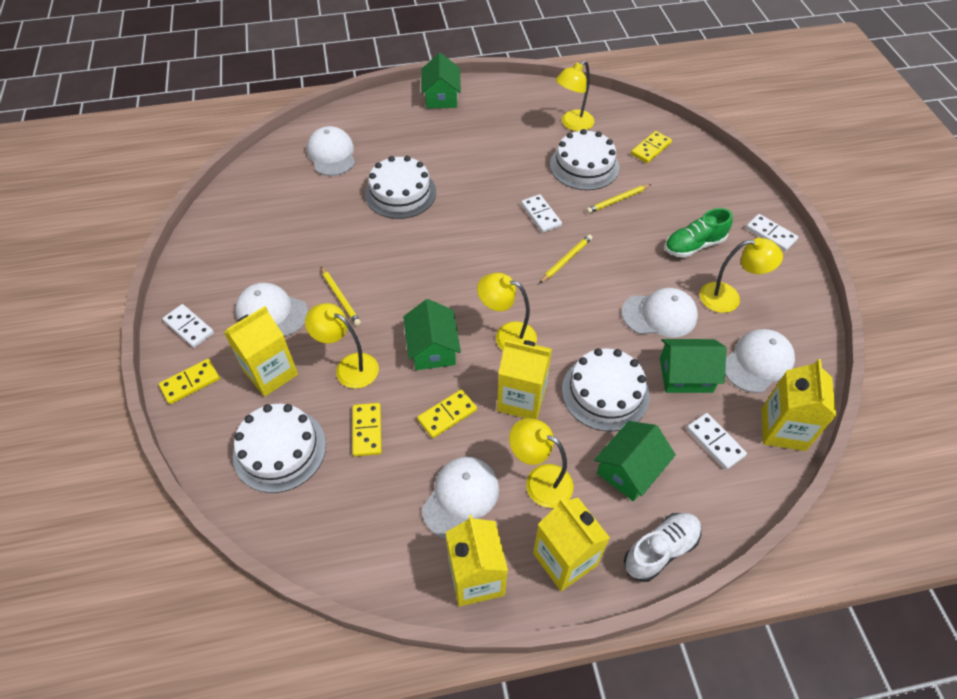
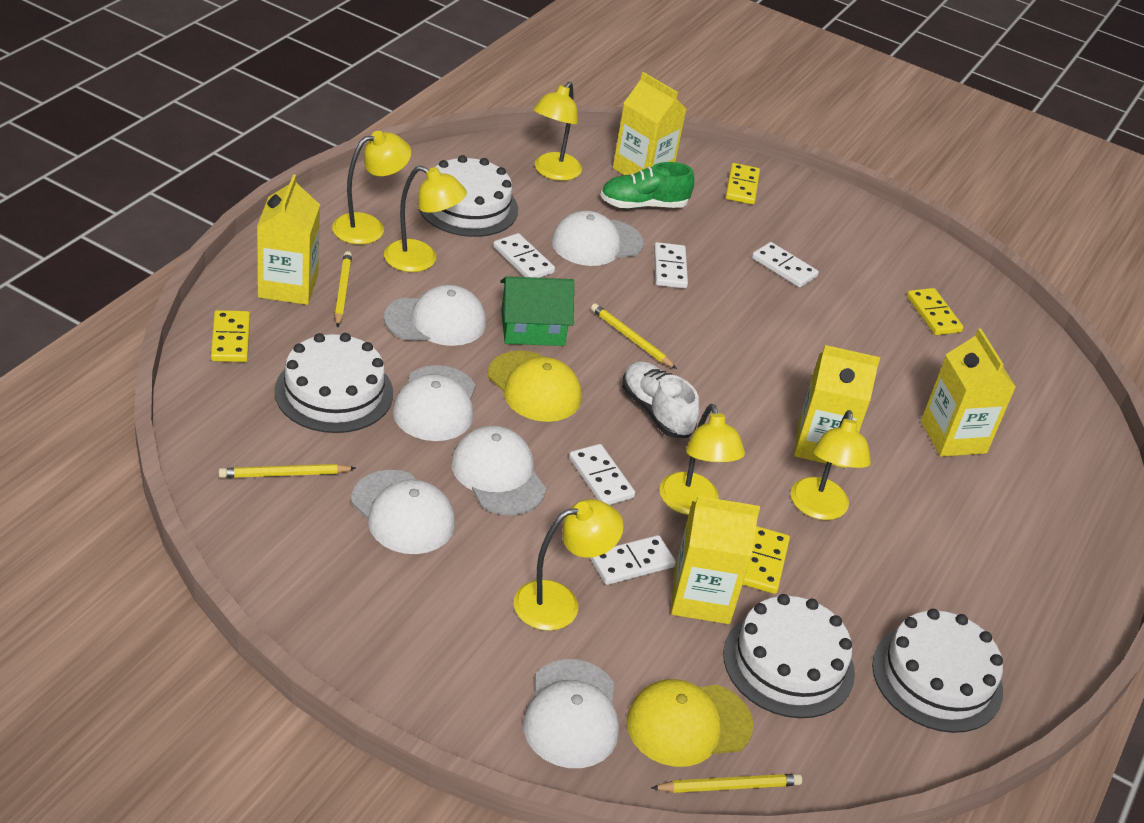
green house: [403,299,461,370] [421,53,461,108] [594,421,676,501] [660,339,727,393] = 4 -> [500,276,574,346] = 1
white cap: [235,283,308,336] [307,126,355,176] [422,457,499,539] [622,288,698,337] [725,329,795,393] = 5 -> [351,470,455,554] [384,285,486,346] [393,365,476,441] [451,425,546,515] [523,659,619,768] [552,211,643,266] = 6
white domino: [162,304,214,348] [521,194,562,233] [686,413,747,470] [746,214,798,251] = 4 -> [493,233,555,278] [569,444,635,505] [590,535,676,585] [654,242,688,289] [752,242,819,288] = 5
yellow cap: none = 0 -> [488,351,581,422] [626,679,753,767] = 2
yellow lamp: [305,303,379,389] [477,273,537,350] [509,418,574,508] [556,61,594,131] [700,238,783,313] = 5 -> [332,131,412,245] [384,166,467,272] [514,499,624,631] [533,81,582,181] [659,404,745,515] [791,410,871,520] = 6
yellow pencil: [321,267,361,326] [539,235,592,284] [586,184,651,214] = 3 -> [219,464,356,478] [335,251,352,328] [591,303,677,369] [651,774,802,793] = 4

